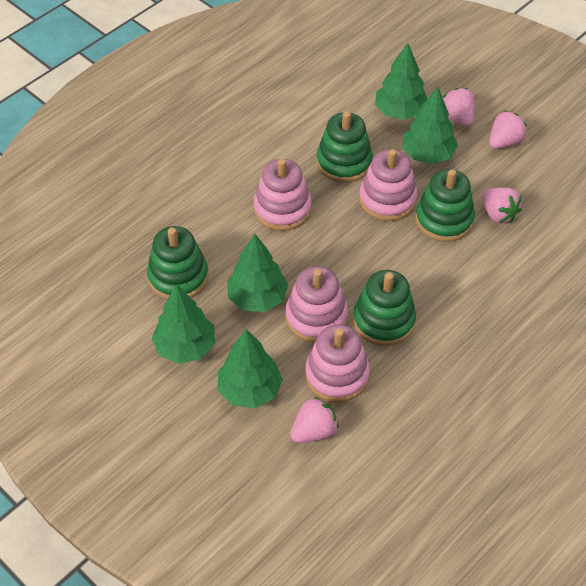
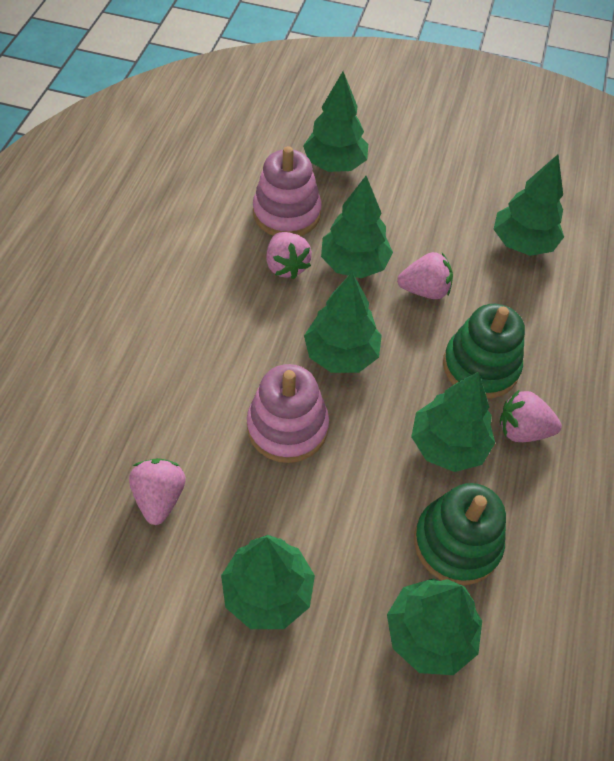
green stacking toy: [147,226,208,299] [316,111,373,183] [353,270,416,346] [415,169,475,242] = 4 -> [414,483,506,585] [443,304,525,399] = 2
green tree: [151,284,215,364] [218,329,283,408] [227,234,288,312] [375,43,428,120] [402,86,458,164] = 5 -> [221,535,315,629] [303,71,368,172] [304,272,382,373] [321,176,393,278] [387,578,482,675] [411,372,495,472] [494,154,564,256] = 7
pink stacking toy: [254,158,312,231] [285,266,348,342] [305,324,370,402] [359,149,417,221] = 4 -> [247,364,329,463] [253,146,322,236] = 2

